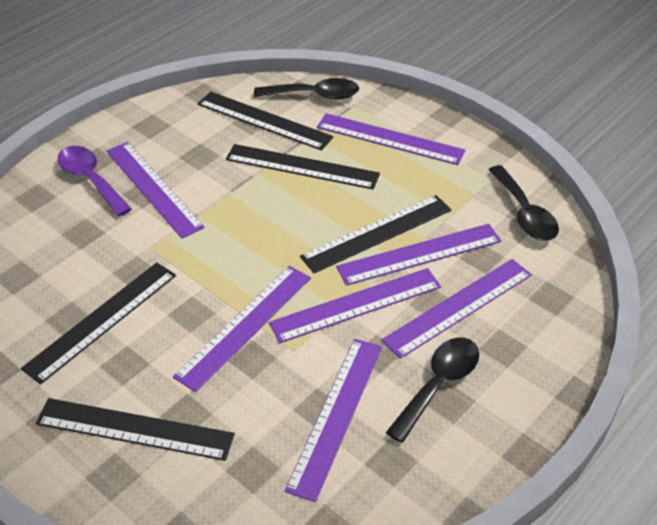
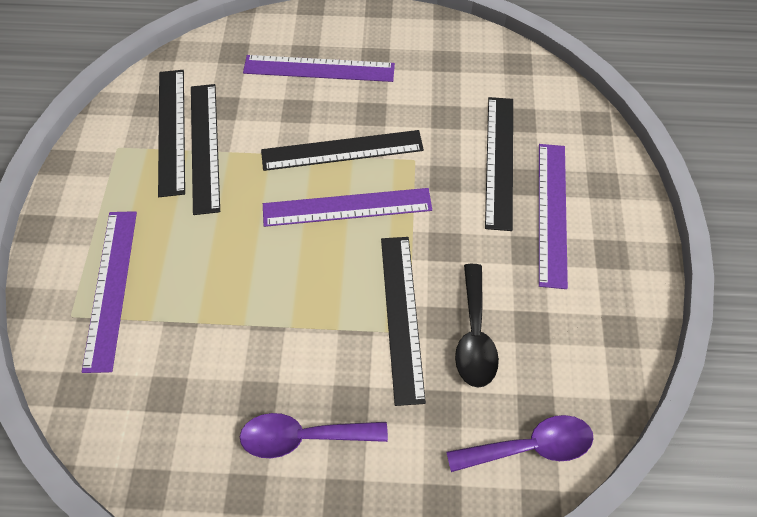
black spoon: [254,78,359,99] [386,337,479,443] [489,165,559,241] = 3 -> [455,264,499,388] = 1
purple ruler: [107,142,205,238] [173,266,311,392] [269,268,441,343] [285,339,382,502] [317,113,465,165] [336,224,501,286] [382,259,532,359] = 7 -> [82,211,137,373] [243,55,395,82] [263,188,432,227] [539,144,568,289] = 4
purple spoon: [57,146,132,216] = 1 -> [240,413,388,458] [446,415,593,472] = 2

